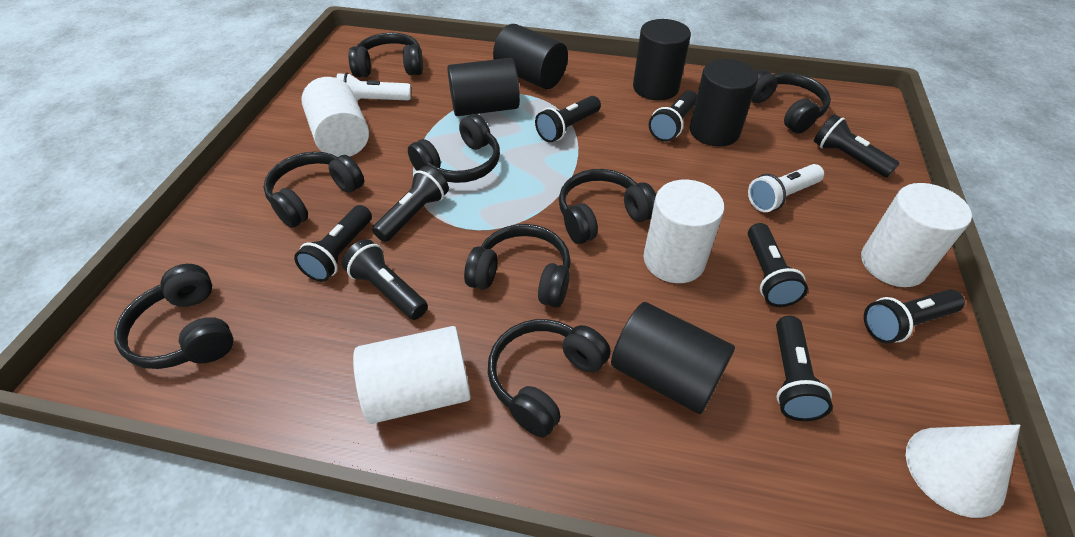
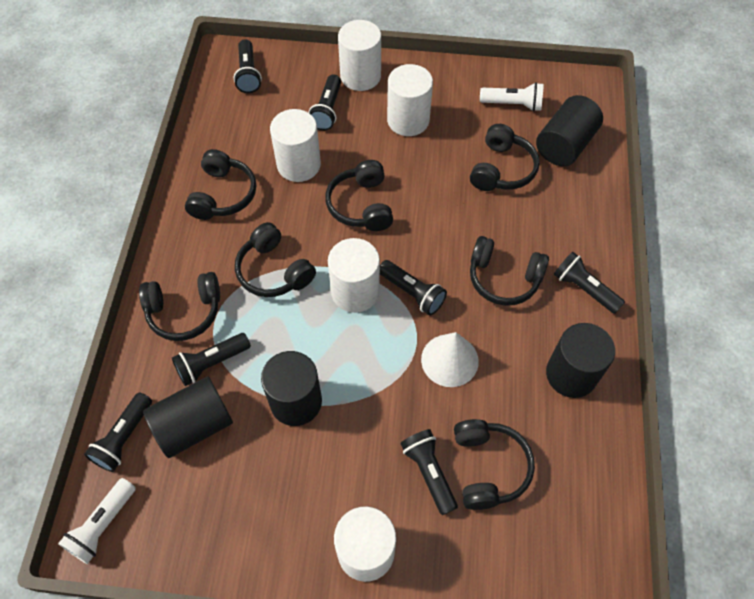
black cylinder: [447,58,520,116] [493,24,568,89] [611,302,735,414] [633,19,691,100] [690,59,758,146] = 5 -> [143,377,233,458] [261,351,322,426] [536,95,603,166] [546,323,615,398] = 4
black flashlight: [294,205,372,282] [342,239,428,320] [372,166,449,242] [535,96,601,143] [649,90,697,142] [748,223,808,307] [776,316,832,421] [814,114,900,177] [864,290,965,344] = 9 -> [84,392,152,472] [172,333,251,386] [234,39,262,93] [309,74,341,131] [380,260,447,316] [400,429,458,515] [554,252,625,314] = 7
black headphones: [114,264,234,369] [263,152,364,228] [348,33,423,78] [408,114,500,183] [464,224,571,308] [488,319,611,437] [559,169,656,244] [752,70,831,133] = 8 -> [139,272,220,341] [185,149,256,220] [235,222,316,297] [325,160,393,231] [454,419,535,510] [470,124,540,191] [470,236,549,306] = 7
white cylinder: [301,77,369,157] [353,326,471,424] [643,180,724,283] [861,183,972,287] = 4 -> [270,109,321,182] [328,238,380,313] [334,506,396,582] [338,20,381,91] [387,64,433,136] = 5

